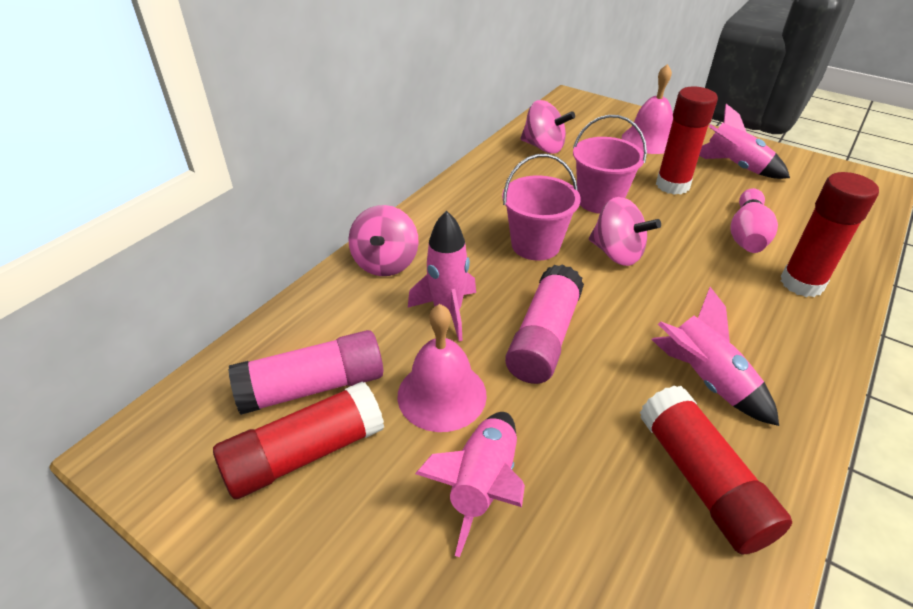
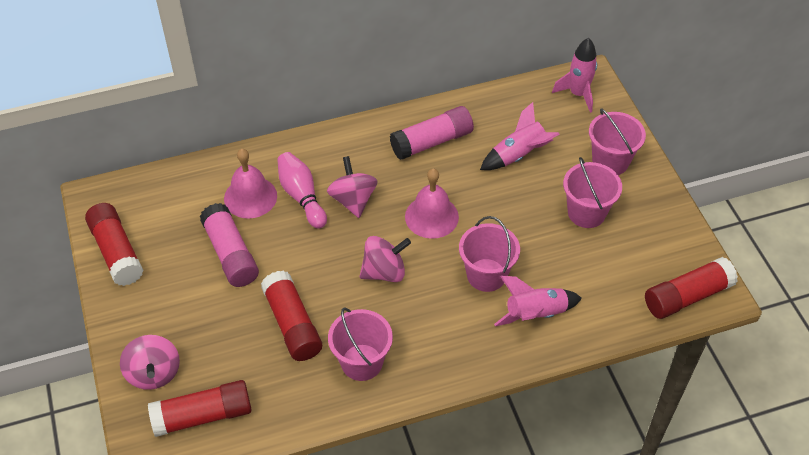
pink bucket: [502,154,581,261] [573,115,647,214] = 2 -> [328,307,393,381] [459,216,520,292] [563,157,622,228] [589,108,646,175] = 4
pink rocket: [408,210,476,341] [415,412,525,557] [651,287,779,426] [699,104,790,179] = 4 -> [480,102,559,170] [494,276,582,326] [552,38,597,113] = 3

